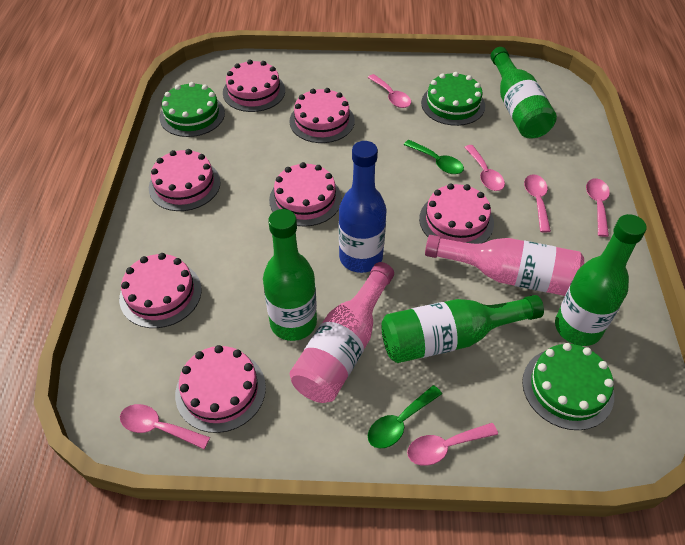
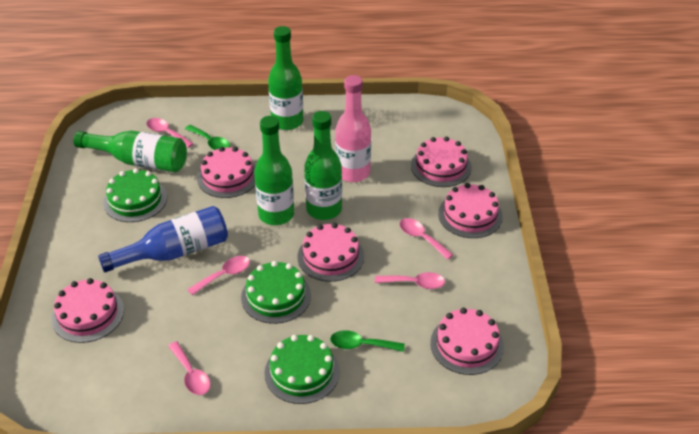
pink bottle: [290,262,394,403] [425,235,584,296] = 2 -> [335,75,371,182] = 1
pink cake: [119,253,202,328] [149,149,221,211] [175,345,266,433] [223,60,285,112] [269,162,342,227] [289,88,355,143] [419,183,494,244] = 7 -> [52,278,124,343] [197,147,256,198] [298,223,364,282] [411,137,472,187] [430,308,504,375] [438,183,503,238] = 6
pink spoon: [120,404,210,449] [368,74,411,108] [407,423,498,466] [464,145,505,191] [524,174,551,233] [586,178,610,237] = 6 -> [146,118,194,148] [168,341,211,395] [187,256,250,295] [375,272,445,289] [399,218,453,260] = 5

